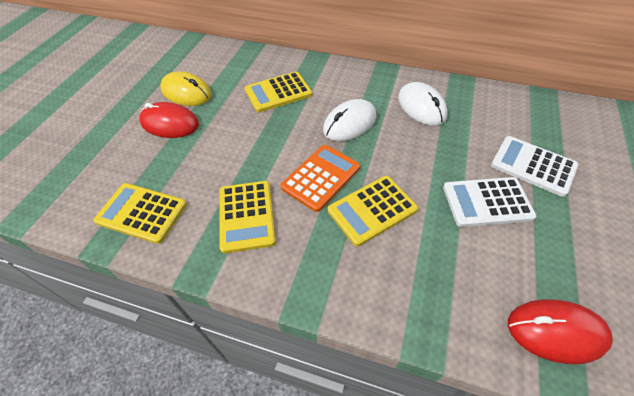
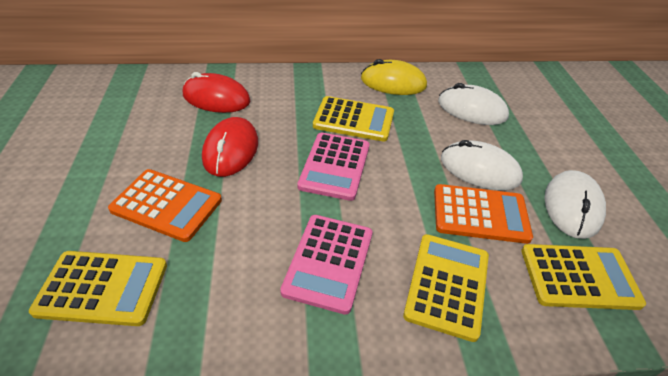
orange calculator: [280,145,360,212] = 1 -> [108,169,222,242] [434,184,533,244] = 2
pink calculator: none = 0 -> [280,215,372,315] [297,132,370,201] = 2
white calculator: [443,177,536,227] [491,136,579,197] = 2 -> none = 0
white mouse: [323,99,376,141] [398,82,448,126] = 2 -> [438,83,509,125] [441,140,523,191] [545,170,606,239] = 3

